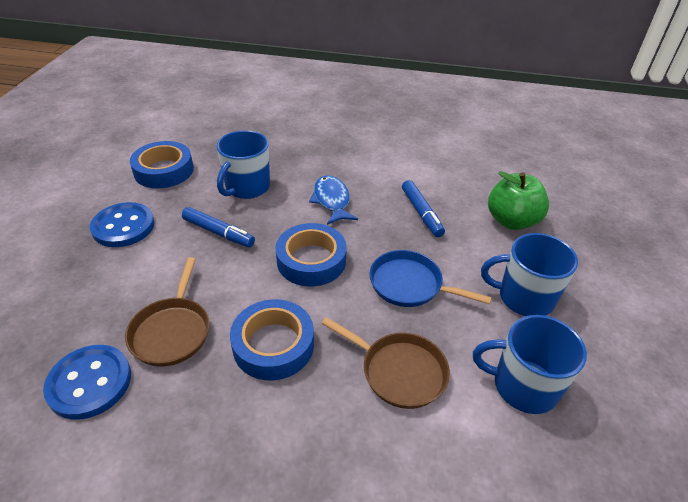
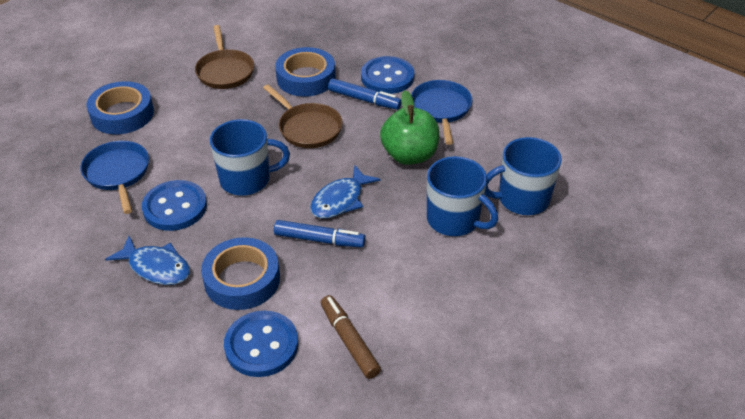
blue button: [43,345,131,420] [90,202,155,247] = 2 -> [142,180,207,231] [224,311,298,377] [361,56,414,94] = 3
blue fish: [309,176,358,225] = 1 -> [105,236,190,285] [310,165,380,219] = 2
blue pan: [370,250,492,307] = 1 -> [80,141,149,214] [411,80,472,145] = 2
brown marker: none = 0 -> [320,295,381,379] = 1

